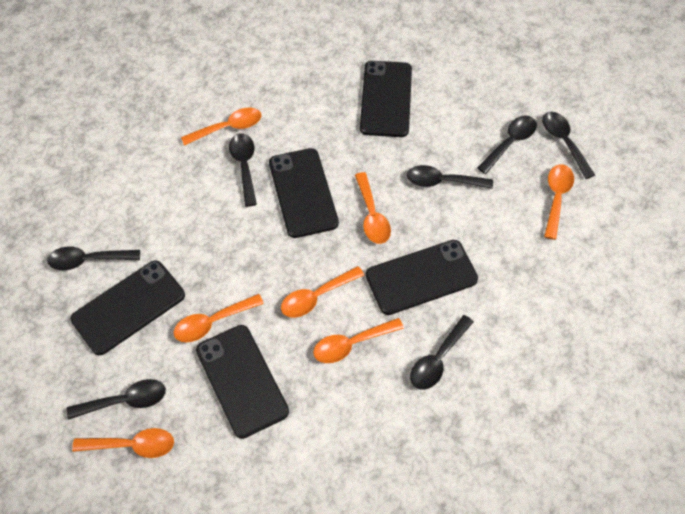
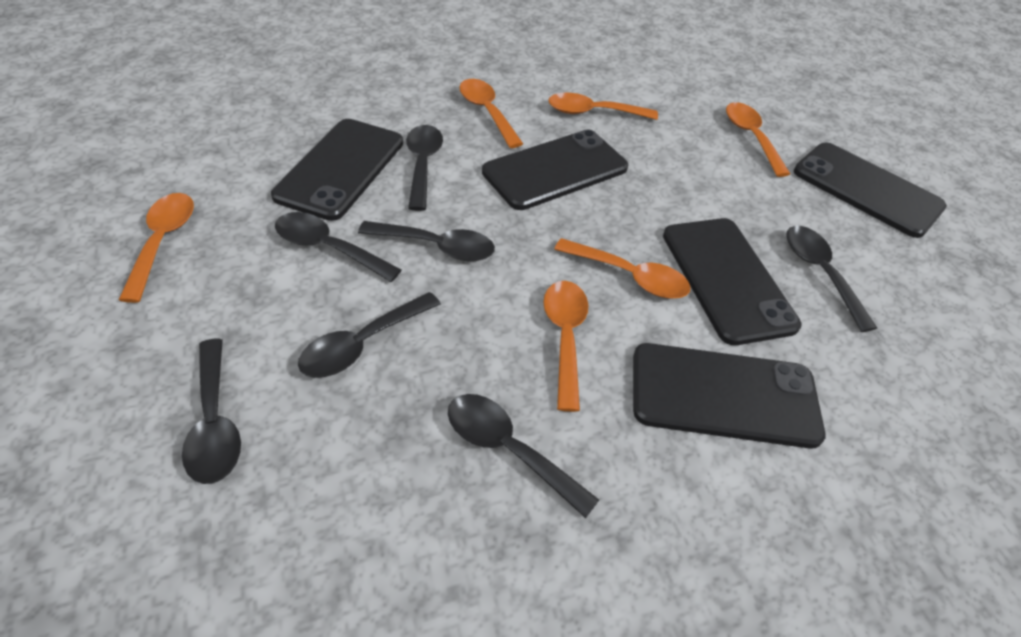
orange spoon: [72,428,174,458] [173,294,264,342] [181,108,261,146] [281,266,364,318] [313,318,404,363] [355,172,391,244] [544,164,574,240] = 7 -> [119,193,194,303] [460,79,523,148] [543,281,589,412] [548,93,658,120] [554,238,691,299] [726,102,790,177] = 6

